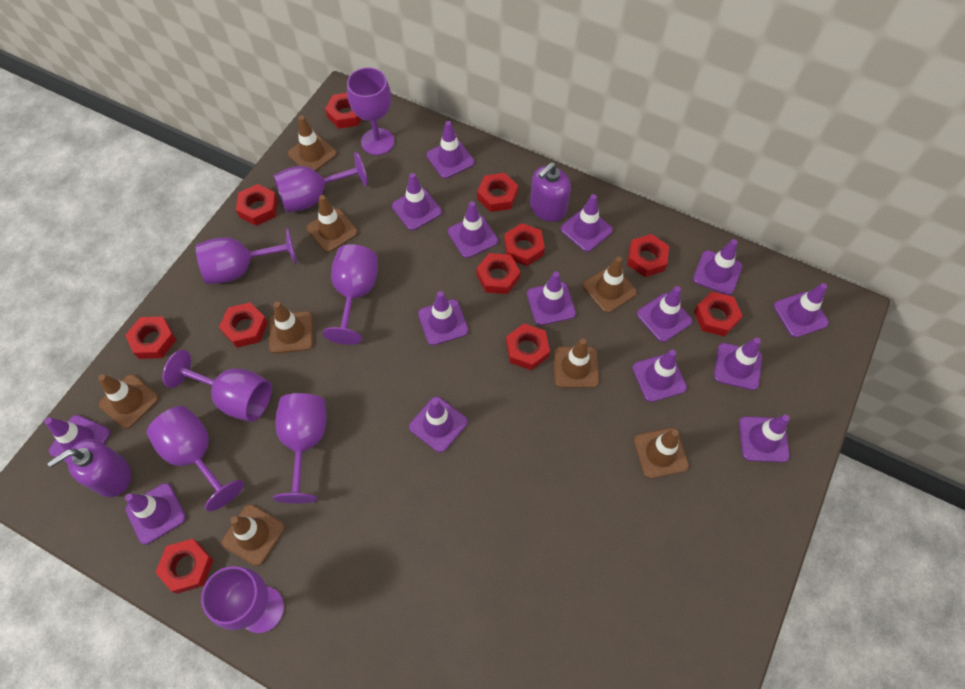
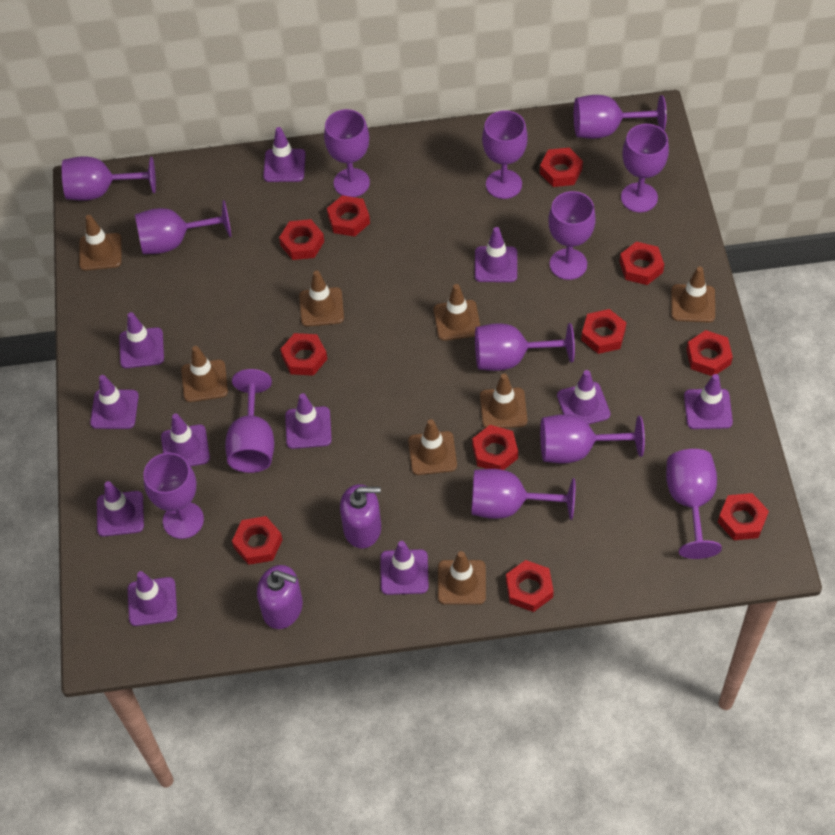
purple goblet: [147,406,244,511] [163,350,272,422] [196,228,297,284] [201,566,284,633] [273,152,368,213] [273,393,327,504] [323,244,378,345] [347,67,395,155] = 8 -> [62,156,156,201] [135,200,231,254] [143,453,204,539] [225,369,274,473] [324,109,370,197] [471,469,575,520] [475,323,575,371] [482,110,527,199] [540,414,645,463] [548,191,596,280] [574,95,667,139] [621,124,669,213] [666,449,722,559] = 13
purple traffic cone: [45,415,110,463] [125,483,186,545] [392,173,442,230] [409,397,468,453] [418,291,469,345] [426,121,474,179] [448,201,498,258] [527,272,576,325] [561,194,613,252] [632,349,687,402] [637,286,692,342] [693,239,742,295] [714,338,762,390] [739,415,790,462] [773,283,829,338] = 15 -> [90,375,139,429] [97,481,144,537] [119,312,164,368] [128,571,177,626] [161,413,210,466] [263,127,306,182] [285,393,332,449] [380,541,429,595] [475,227,517,282] [557,370,610,424] [684,374,733,429] = 11

